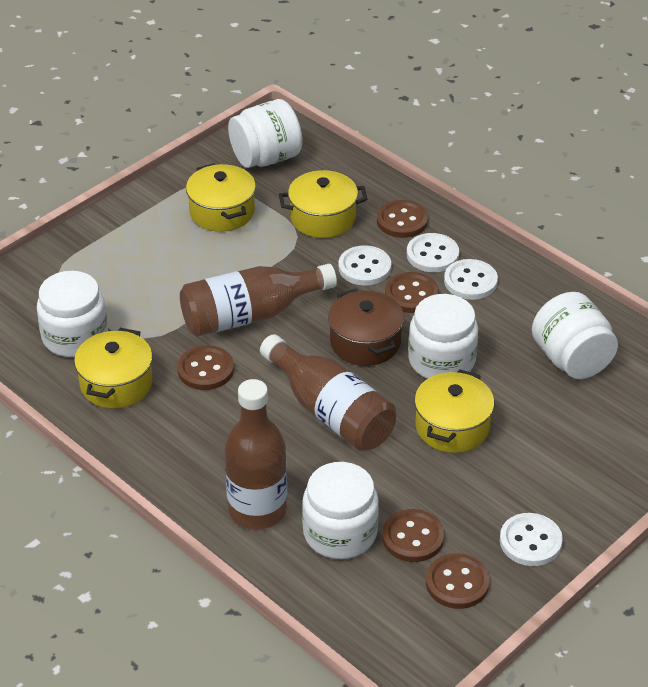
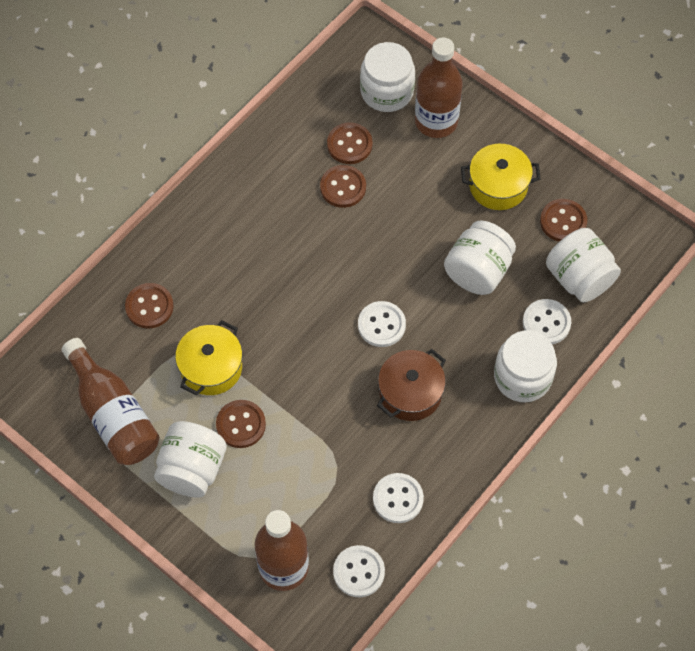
yellow pot: [74,328,153,408] [186,163,256,232] [279,170,367,238] [414,369,495,453] = 4 -> [175,320,242,395] [461,144,541,210] = 2

